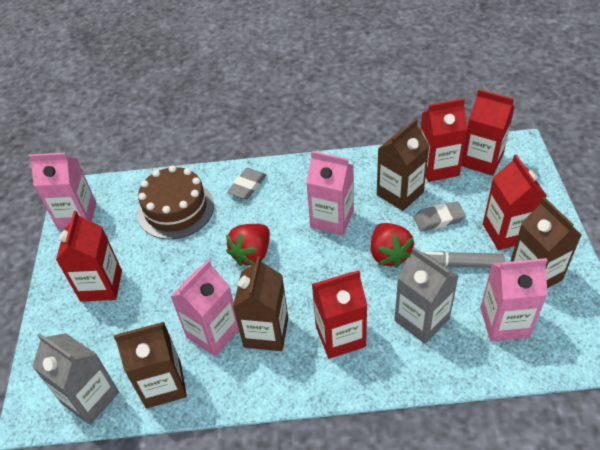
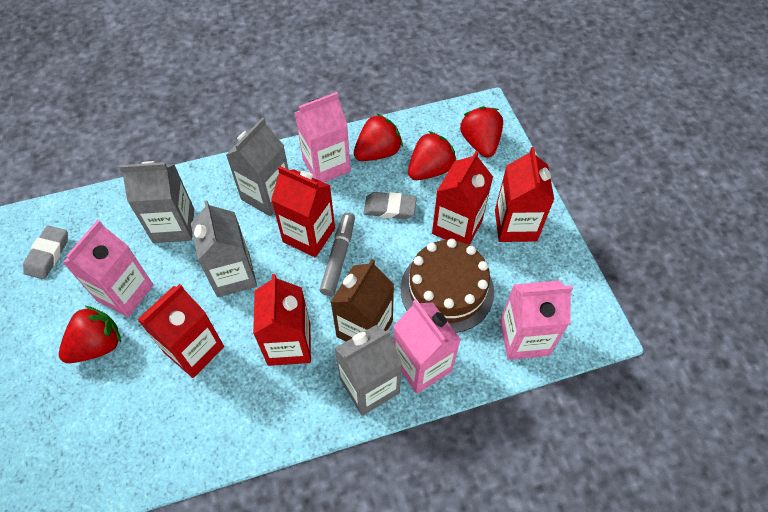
brown carton: [114,322,187,408] [233,256,288,351] [377,119,429,211] [510,197,581,288] = 4 -> [330,259,394,341] = 1
grey carton: [32,333,119,425] [394,247,459,344] = 2 -> [120,161,194,243] [191,200,257,297] [226,117,289,216] [334,325,402,416] = 4
red strawberry: [226,224,270,266] [371,223,414,268] = 2 -> [59,306,121,363] [354,114,403,161] [408,131,457,180] [460,106,503,158] = 4

